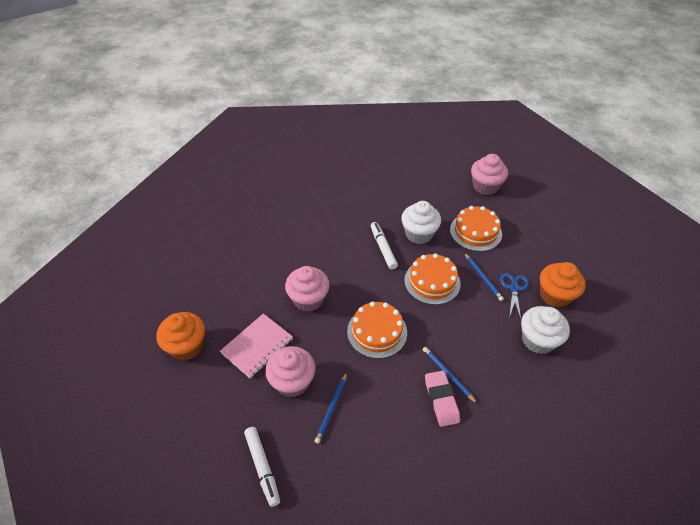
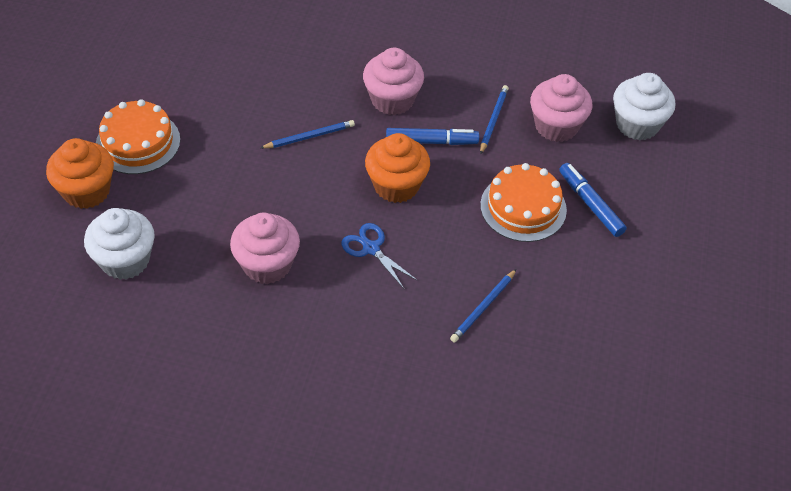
blue marker: none = 0 -> [386,128,479,145] [559,163,627,237] = 2
orange cake: [347,301,407,359] [404,253,461,305] [450,206,502,251] = 3 -> [96,99,180,174] [480,163,567,242] = 2
pink eraser: [425,371,460,427] = 1 -> none = 0
pink notebook: [220,313,293,378] = 1 -> none = 0
white marker: [244,427,280,507] [371,222,398,270] = 2 -> none = 0

